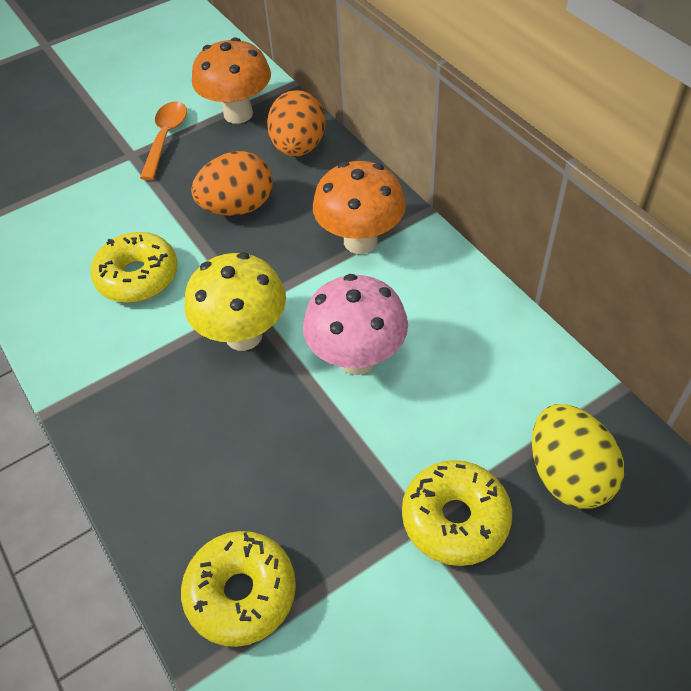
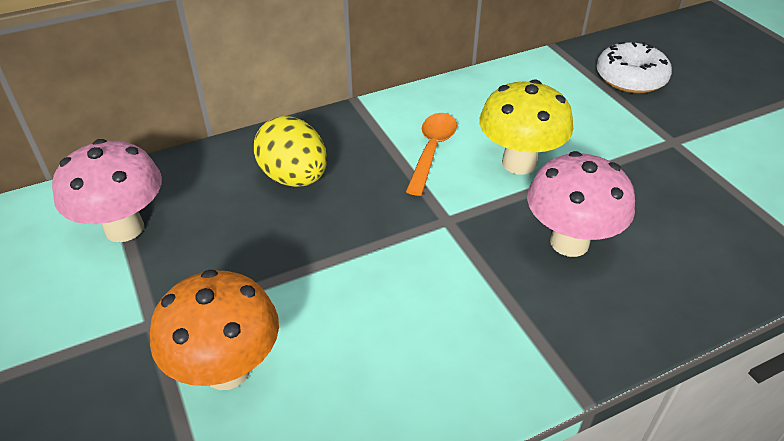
orange egg: [191,151,273,216] [267,90,326,157] = 2 -> none = 0
orange mushroom: [192,37,271,124] [312,161,406,254] = 2 -> [150,269,279,390] = 1
pink mushroom: [303,274,408,375] = 1 -> [52,139,162,242] [527,151,635,257] = 2
white donut: none = 0 -> [596,42,672,94] = 1
yellow donut: [91,232,178,303] [181,531,296,647] [402,460,512,566] = 3 -> none = 0

